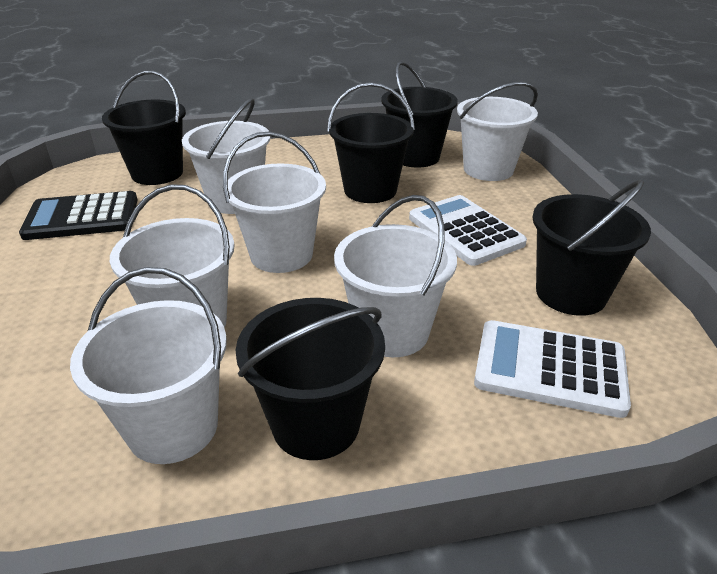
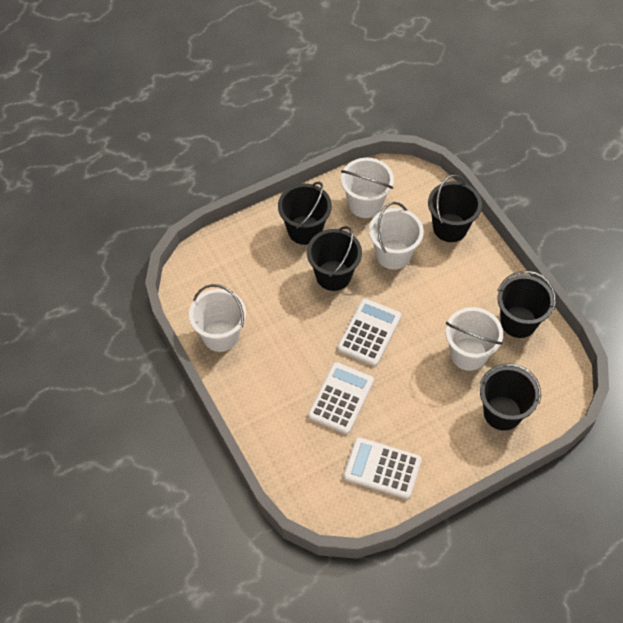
black calculator: [19,191,137,240] = 1 -> none = 0
white bucket: [70,267,227,464] [110,184,235,328] [182,98,271,214] [223,132,326,273] [334,195,457,357] [457,82,538,181] = 6 -> [189,284,246,352] [341,158,394,218] [369,202,424,270] [445,307,503,371] = 4
white calculator: [409,195,527,266] [474,320,631,418] = 2 -> [308,362,374,434] [337,298,401,366] [343,437,422,499] = 3

